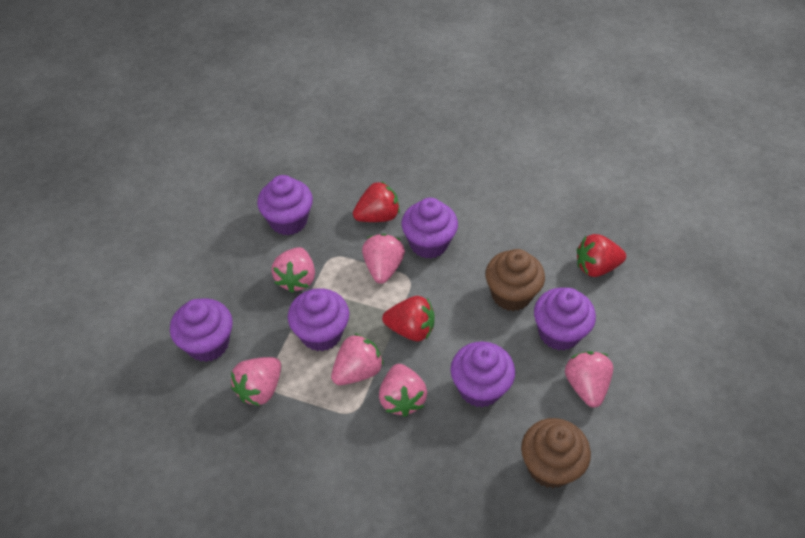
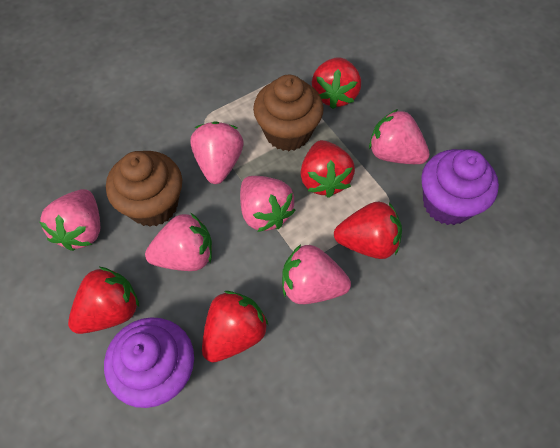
purple cupcake: [170,298,233,362] [257,175,313,235] [288,288,349,351] [402,198,458,259] [450,341,515,408] [534,288,596,351] = 6 -> [104,317,194,408] [421,149,499,225] = 2
red strawberry: [353,181,400,222] [382,296,434,341] [577,234,626,277] = 3 -> [68,267,139,334] [202,291,268,363] [300,140,355,198] [312,58,361,109] [334,201,402,259] = 5

